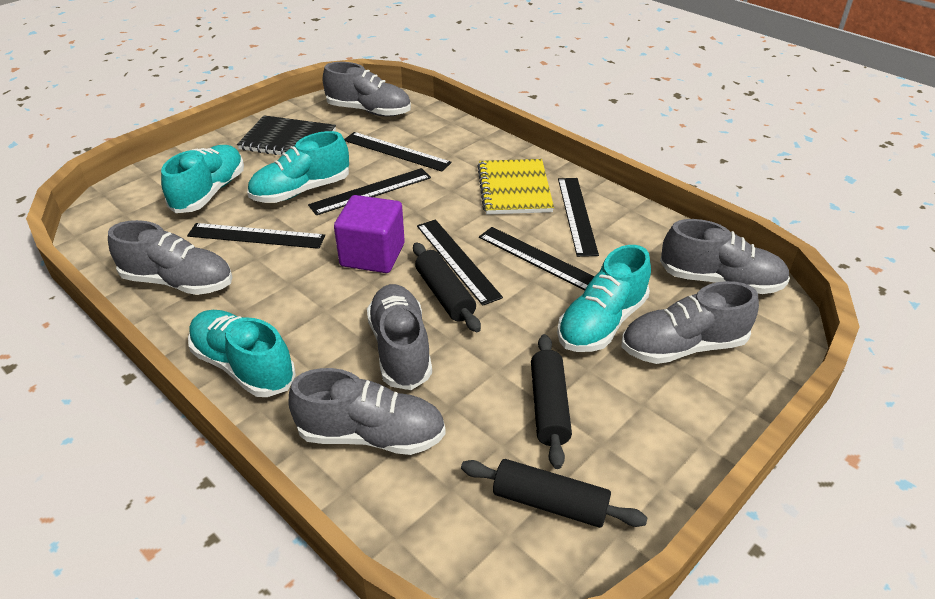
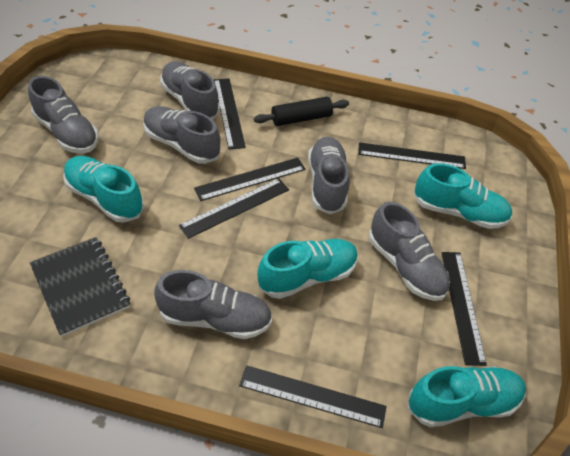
black rolling pin: [413,242,481,332] [461,459,648,528] [531,334,572,469] = 3 -> [254,97,349,126] = 1
purple cube: [334,195,405,273] = 1 -> none = 0
yellow notebook: [477,159,554,214] = 1 -> none = 0

